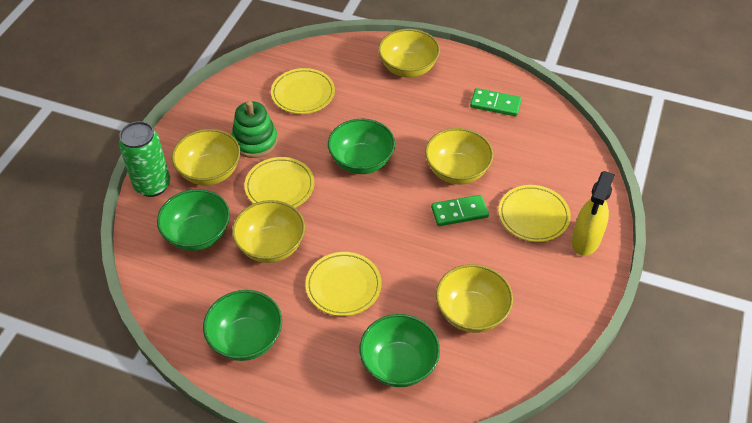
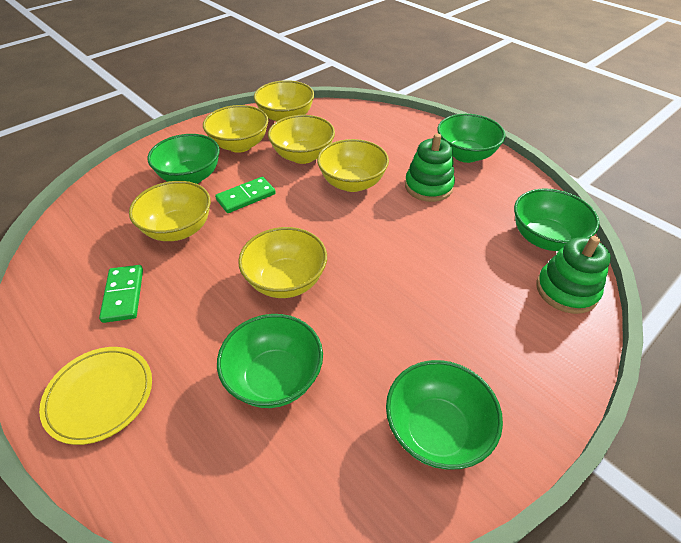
green bowl: [157,189,230,251] [203,290,282,361] [328,119,395,174] [360,314,440,387] = 4 -> [147,134,220,184] [217,314,323,408] [386,360,503,470] [437,114,506,163] [514,189,599,251] = 5
green can: [119,121,170,197] = 1 -> none = 0
green stacking toy: [232,101,278,158] = 1 -> [405,133,455,202] [536,236,611,314] = 2
yellow bowl: [172,129,240,186] [232,200,305,263] [378,29,440,77] [425,128,494,185] [436,264,513,333] = 5 -> [129,181,211,241] [203,105,269,153] [238,227,327,298] [254,80,314,122] [268,115,335,164] [317,139,389,192] = 6
yellow plate: [244,157,314,208] [271,68,335,114] [305,252,382,316] [498,185,571,242] = 4 -> [39,347,152,445] = 1
yellow spray bottle: [571,171,615,256] = 1 -> none = 0

